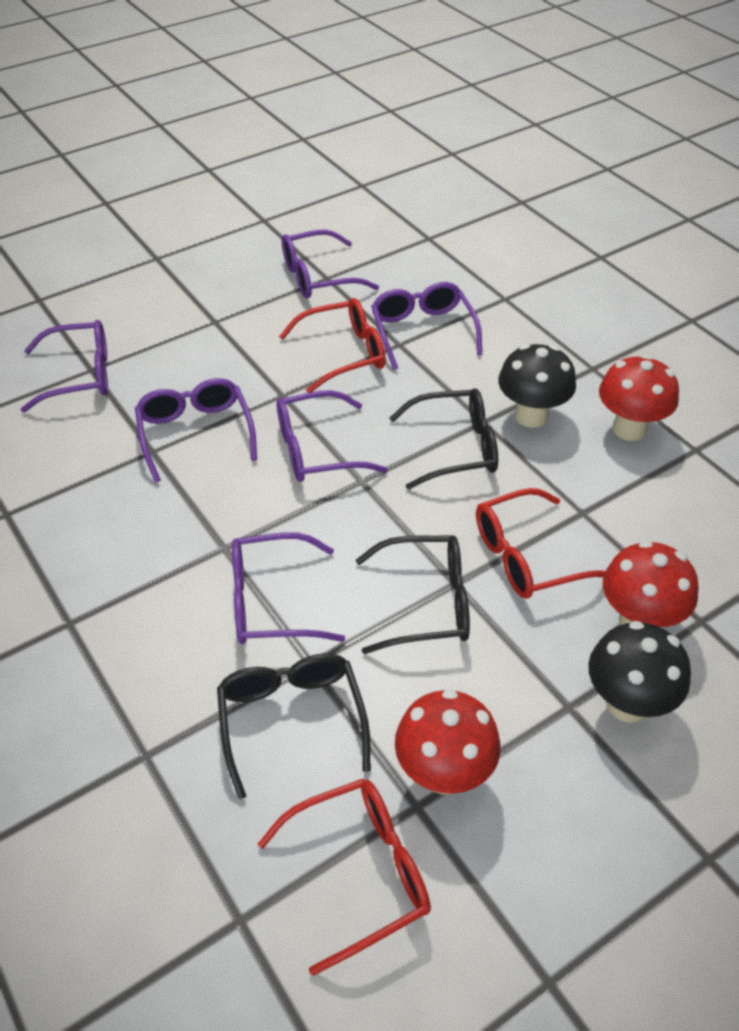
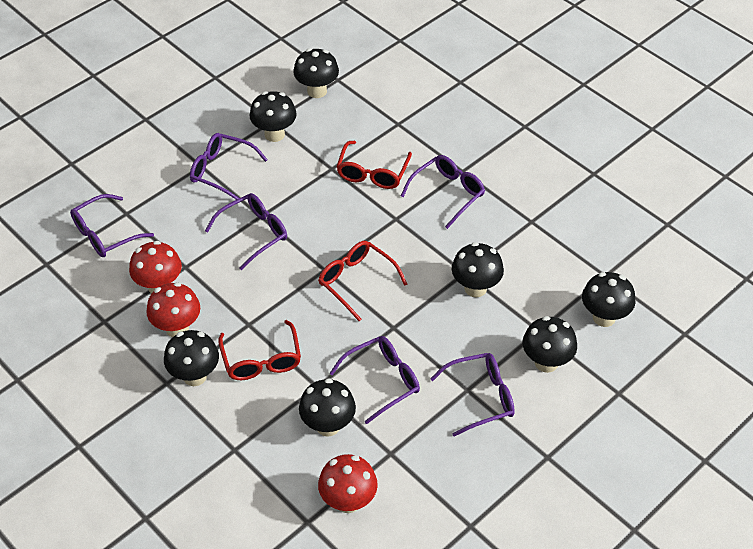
black glasses: [217,653,370,799] [356,535,470,654] [389,389,498,490] = 3 -> none = 0
black mushroom: [498,344,576,428] [588,621,691,723] = 2 -> [164,330,219,386] [249,91,297,142] [293,48,339,98] [299,378,356,437] [452,242,504,297] [522,316,577,373] [582,272,636,327] = 7

